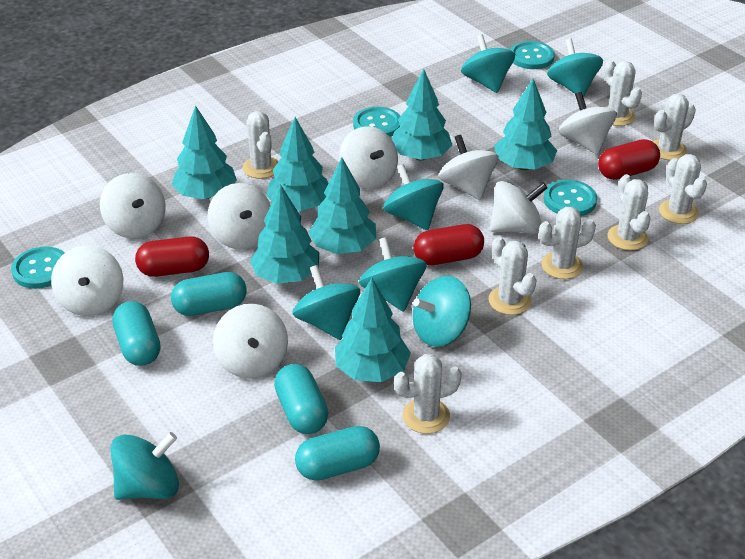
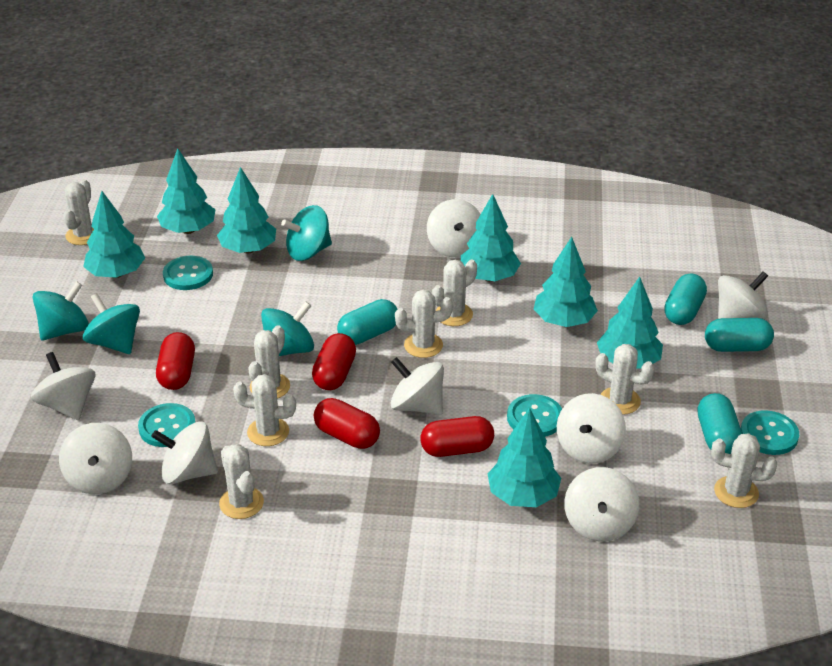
red capsule: [135,236,209,277] [413,224,484,265] [598,139,660,180] = 3 -> [156,332,195,390] [312,333,356,390] [314,398,380,449] [420,416,494,457] = 4
turquoise spinning top: [110,432,179,500] [292,265,360,340] [359,237,427,312] [383,164,444,231] [413,276,471,347] [461,34,515,93] [547,38,603,97] = 7 -> [33,281,89,341] [83,293,140,354] [261,302,314,356] [281,205,332,261] = 4

